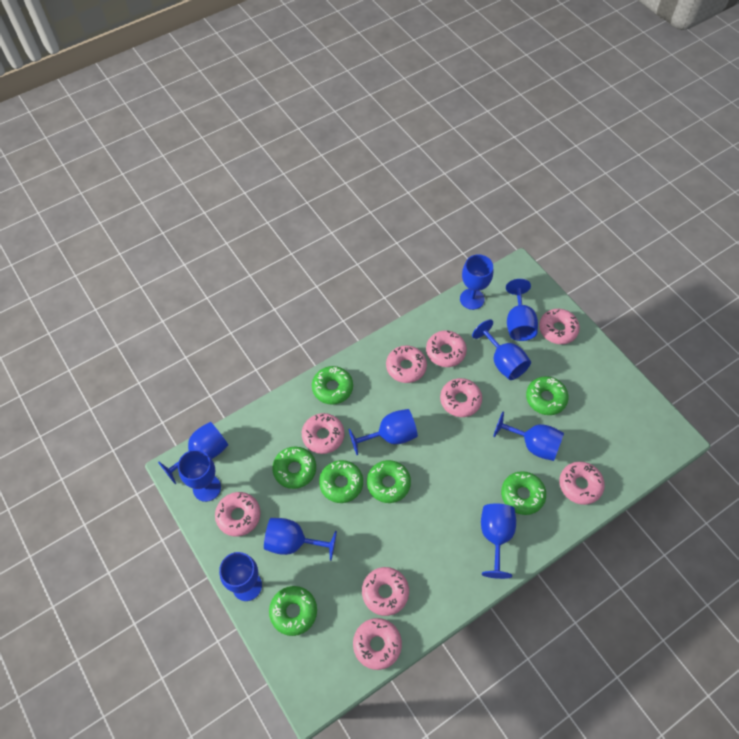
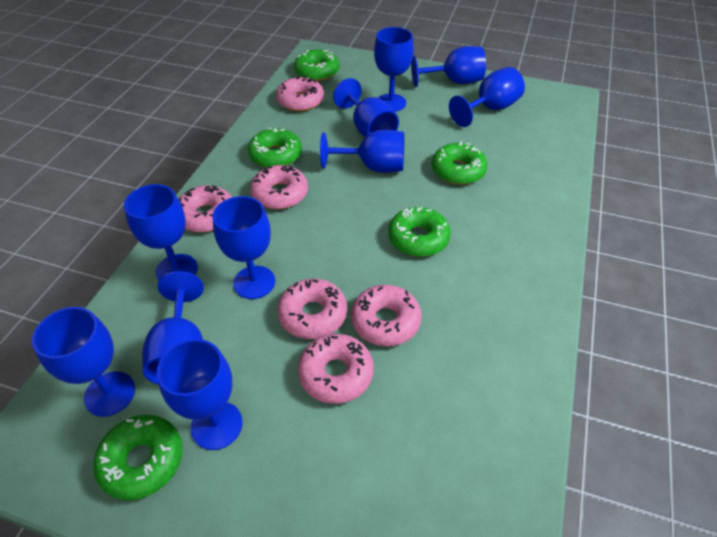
green donut: [269,586,317,636] [272,446,316,489] [312,366,353,405] [319,460,363,503] [367,460,411,503] [501,471,546,515] [526,376,569,415] = 7 -> [93,415,182,501] [248,128,302,168] [294,50,339,81] [388,207,451,257] [432,141,488,185] = 5
pink donut: [215,492,261,537] [302,413,344,454] [353,618,402,670] [362,567,409,616] [386,346,427,383] [426,330,467,367] [440,378,482,417] [539,309,580,344] [559,462,605,505] = 9 -> [178,185,232,232] [250,165,308,209] [276,76,324,112] [277,279,347,339] [298,334,374,404] [351,285,422,346] = 6

